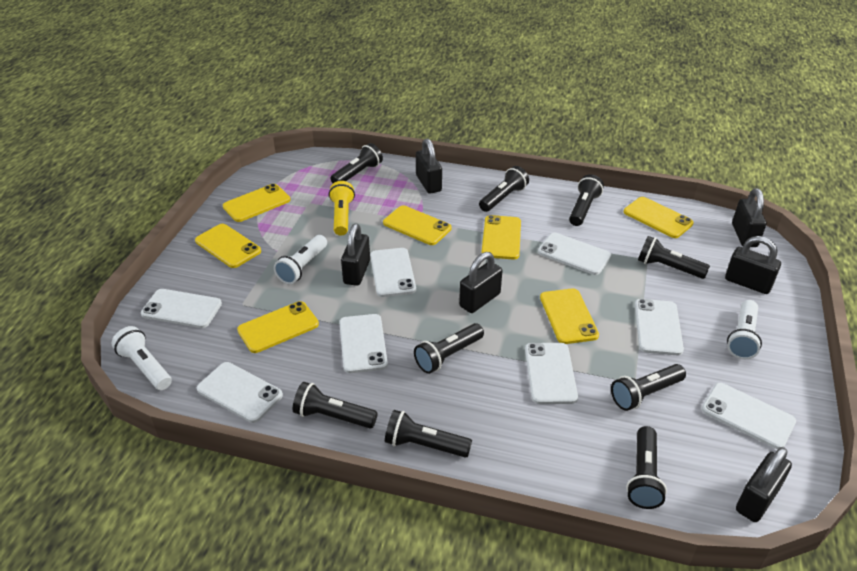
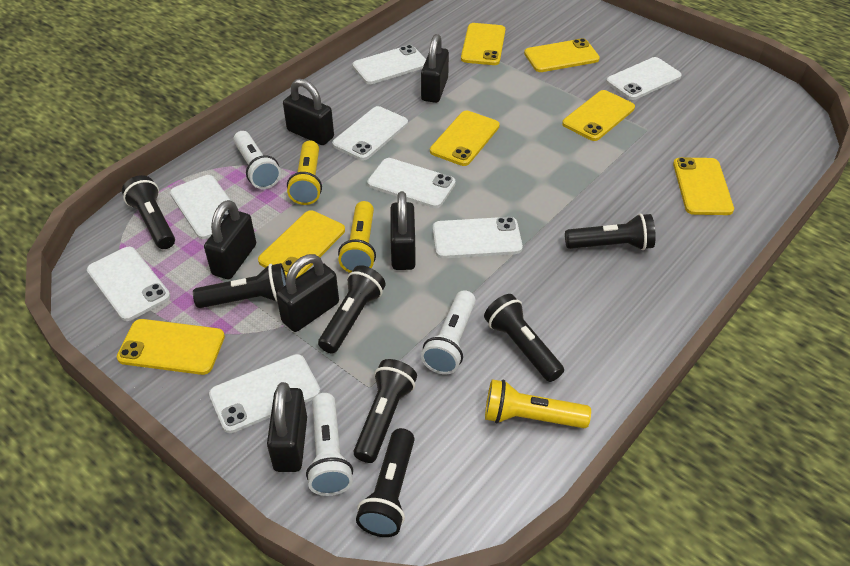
black flashlight: [293,382,378,428] [330,143,383,183] [385,410,472,458] [414,323,484,374] [479,166,529,212] [569,174,604,226] [611,364,686,411] [626,426,667,509] [638,236,710,279] = 9 -> [122,175,175,249] [193,263,286,308] [318,265,386,354] [354,359,417,463] [356,428,415,537] [484,294,564,382] [565,213,656,250] = 7
yellow flashlight: [329,181,355,235] = 1 -> [287,140,322,205] [338,201,376,273] [485,379,591,428] = 3

